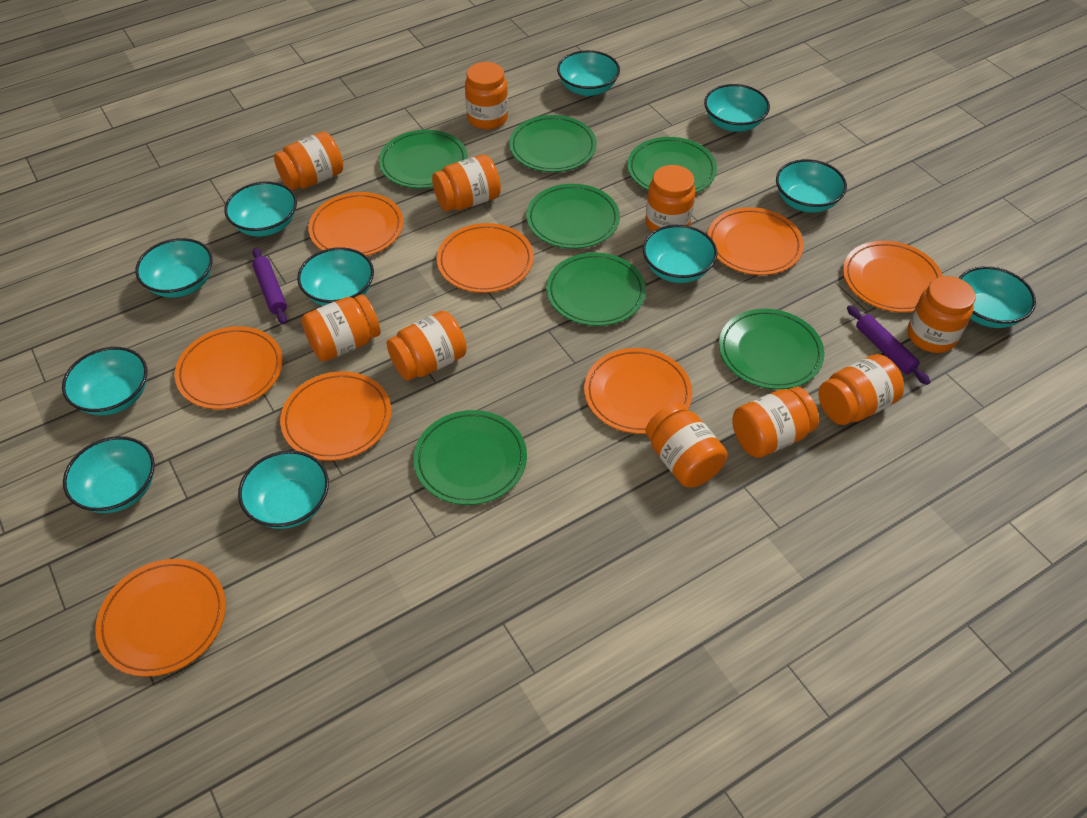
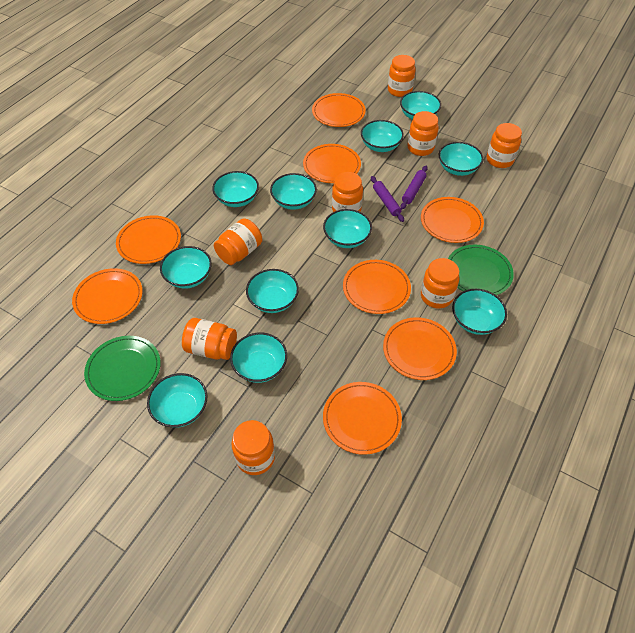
green plate: [379,130,468,188] [413,410,527,505] [509,115,597,172] [526,184,620,249] [546,252,646,326] [627,137,717,193] [719,309,825,389] = 7 -> [84,336,161,401] [448,245,514,295] = 2
orange jar: [274,131,344,191] [301,294,381,362] [387,311,467,381] [432,155,501,212] [465,62,508,129] [645,165,696,232] [646,403,727,487] [732,387,819,458] [818,354,904,425] [908,276,976,353] = 10 -> [182,318,237,360] [214,218,262,265] [231,420,275,475] [332,172,363,212] [388,55,416,97] [407,111,439,156] [421,258,459,308] [487,123,522,168] = 8

